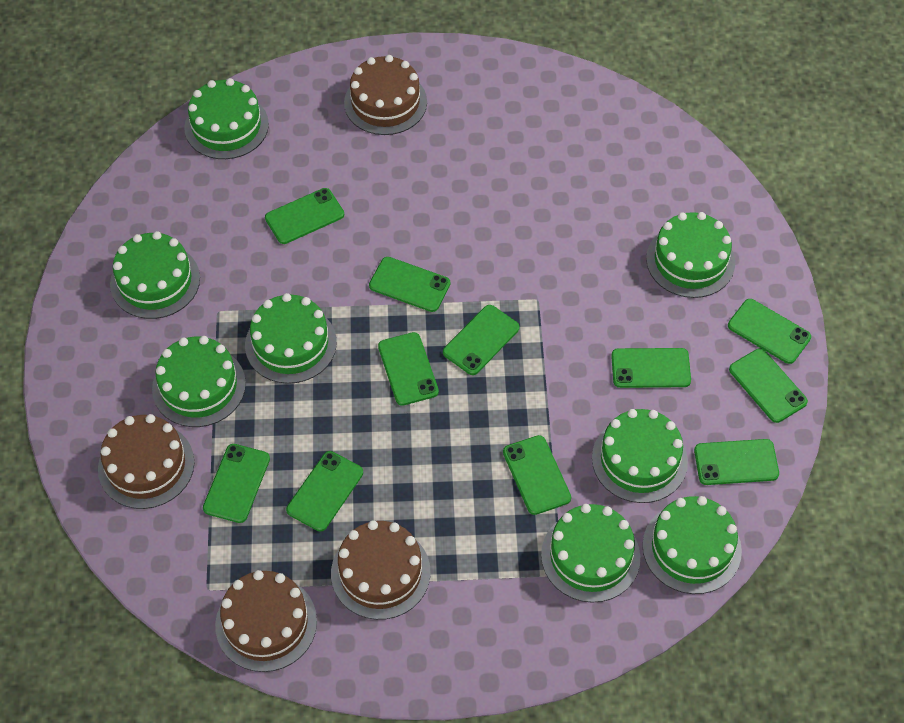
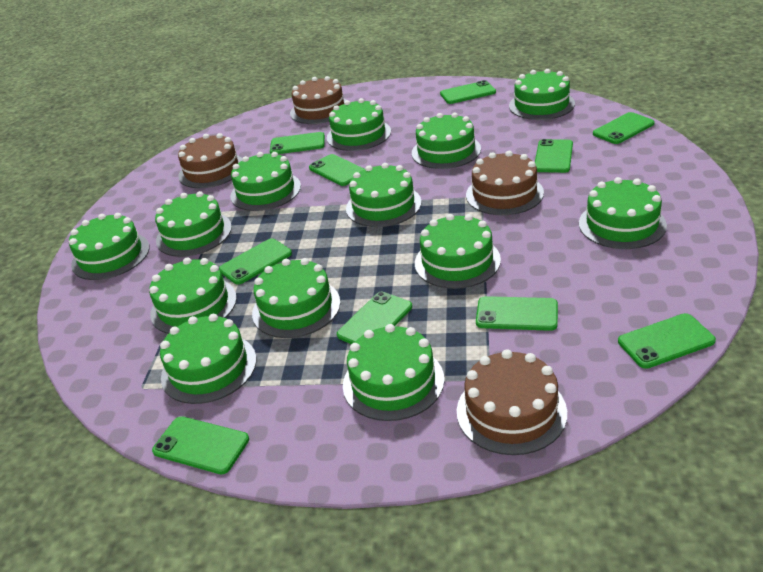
green cake: [110,231,200,319] [152,336,246,427] [184,78,269,159] [245,293,337,384] [541,504,640,603] [592,409,688,503] [642,496,742,594] [646,212,735,298] = 8 -> [69,213,150,280] [149,258,237,334] [155,191,232,257] [160,314,256,404] [230,152,301,211] [252,258,341,338] [327,98,391,151] [343,324,444,421] [346,163,421,227] [412,113,481,169] [415,214,501,289] [509,69,575,120] [579,177,667,249] = 13
green phone: [203,444,270,523] [265,188,344,244] [286,451,363,531] [369,257,450,312] [378,332,439,406] [443,305,519,375] [503,435,571,515] [611,348,691,388] [694,439,779,485] [728,299,811,364] [729,349,808,423] = 11 -> [152,416,249,474] [219,238,292,285] [270,132,325,154] [309,154,365,186] [337,292,412,344] [440,80,496,104] [476,296,558,331] [535,139,573,173] [593,112,655,144] [618,313,716,369] = 10

